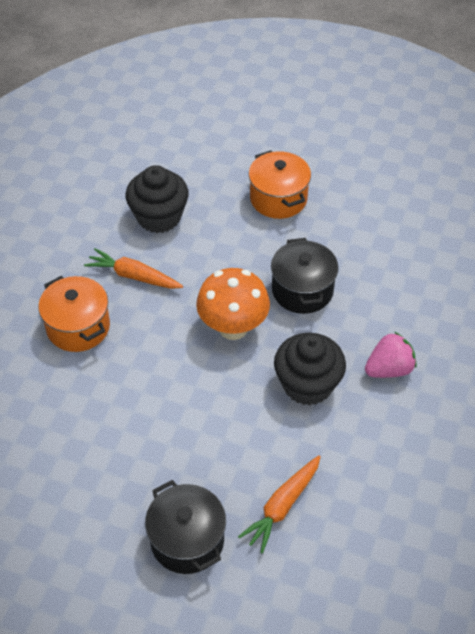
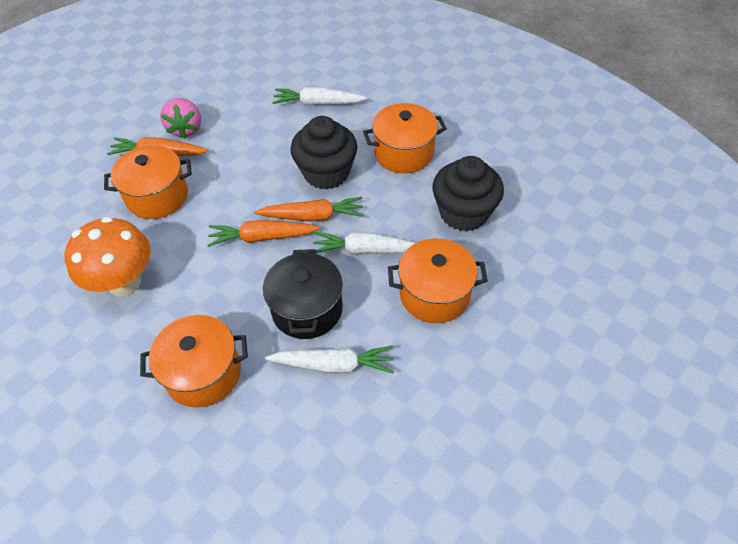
black pot: [145,480,226,574] [271,238,338,314] = 2 -> [263,249,343,339] = 1
orange carrot: [84,248,183,289] [238,455,321,553] = 2 -> [107,137,208,156] [207,220,320,247] [254,197,364,221] = 3
orange pot: [38,276,110,352] [249,150,311,219] = 2 -> [104,145,192,219] [140,315,248,408] [363,103,447,173] [388,238,488,323] = 4
white carrot: none = 0 -> [265,346,394,374] [272,87,367,105] [313,232,416,254] = 3

